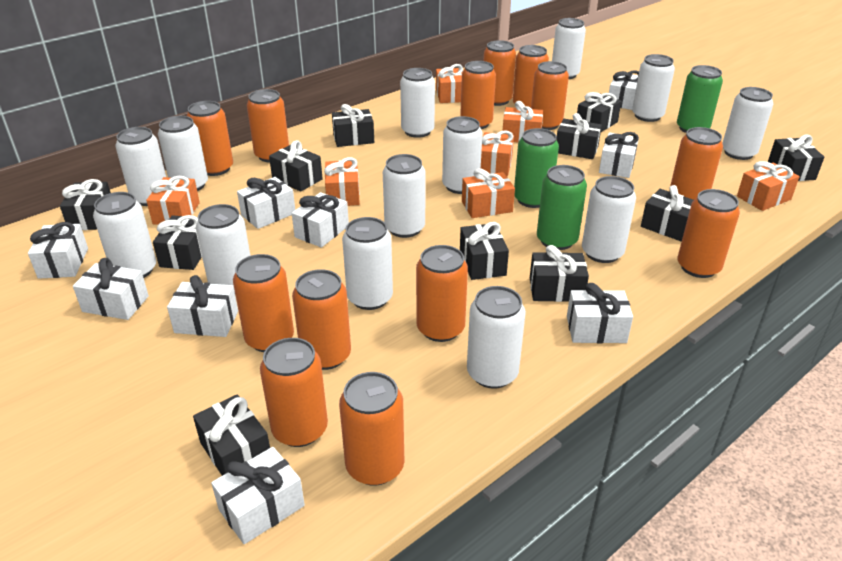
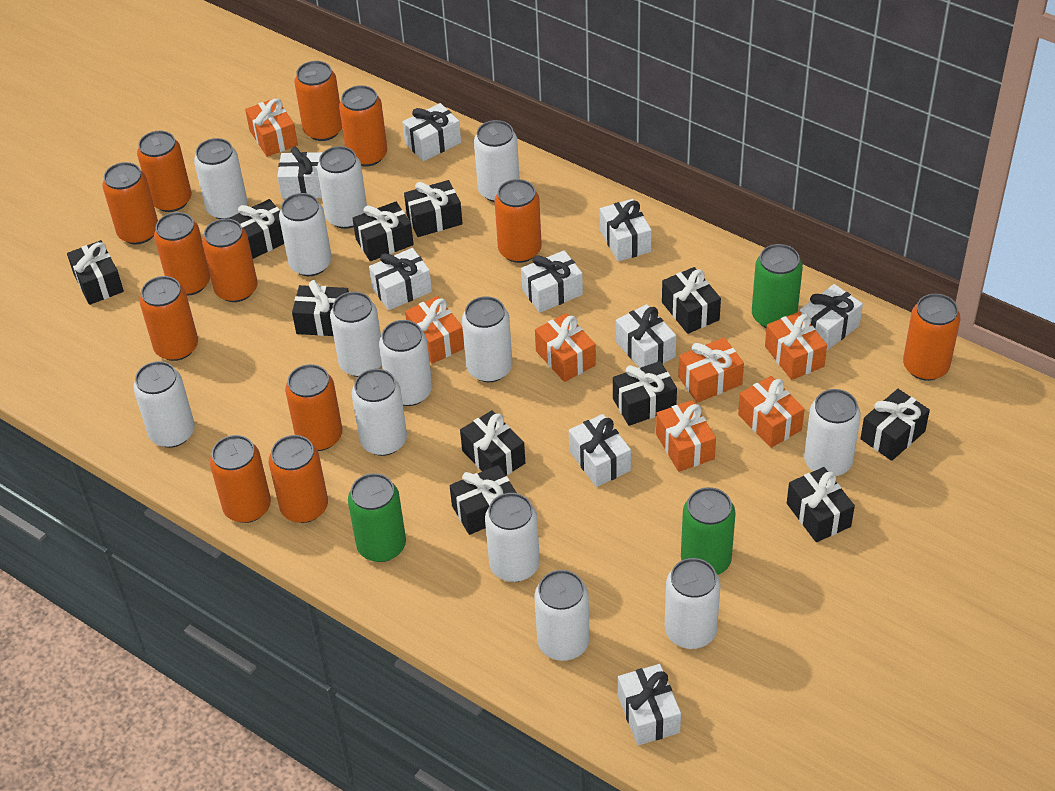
orange can: [187,101,233,176] [233,254,294,352] [247,89,289,163] [260,338,328,447] [292,269,351,370] [339,372,404,486] [416,245,468,342] [460,61,496,129] [484,40,516,106] [513,45,549,108] [531,61,569,130] [669,127,723,200] [678,189,740,278] = 13 -> [102,162,158,244] [137,131,192,212] [140,276,198,361] [154,212,210,296] [202,219,258,302] [210,435,271,523] [269,435,328,523] [285,364,342,451] [294,61,342,141] [339,85,387,167] [495,179,542,263] [903,294,960,381] = 12

